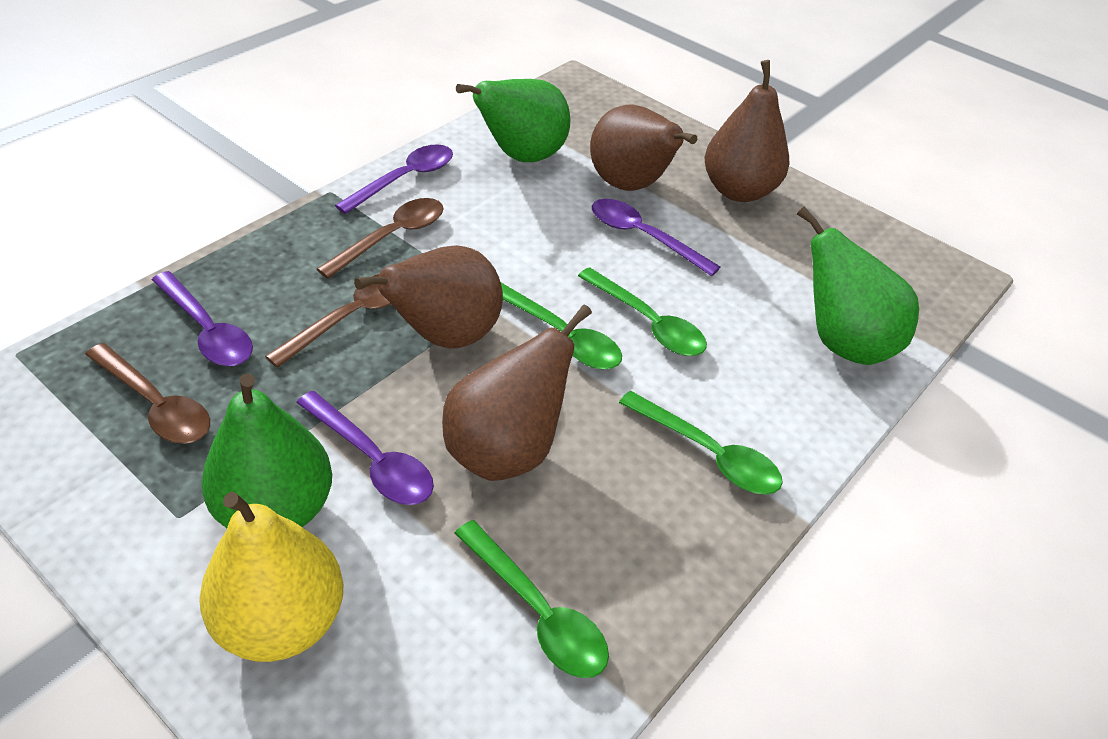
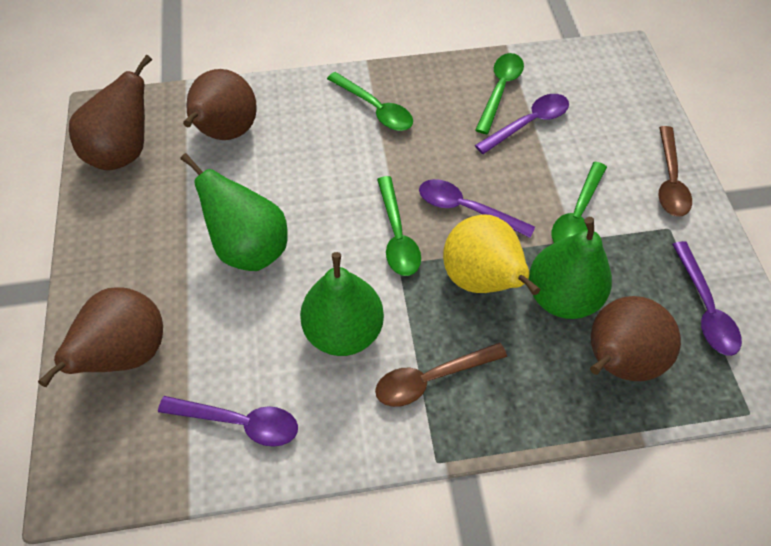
brown spoon: [85,343,210,444] [265,274,391,368] [317,198,443,279] = 3 -> [375,342,507,407] [658,126,692,217] = 2

